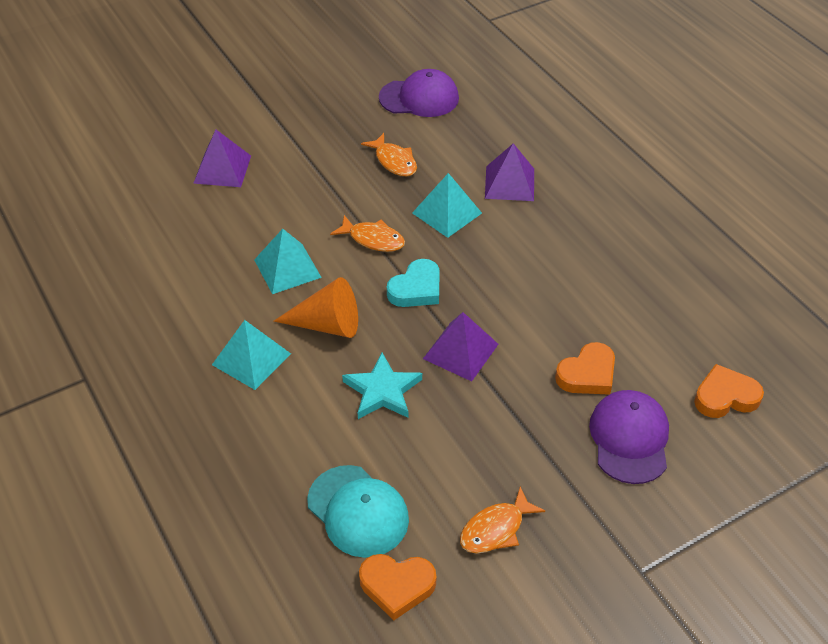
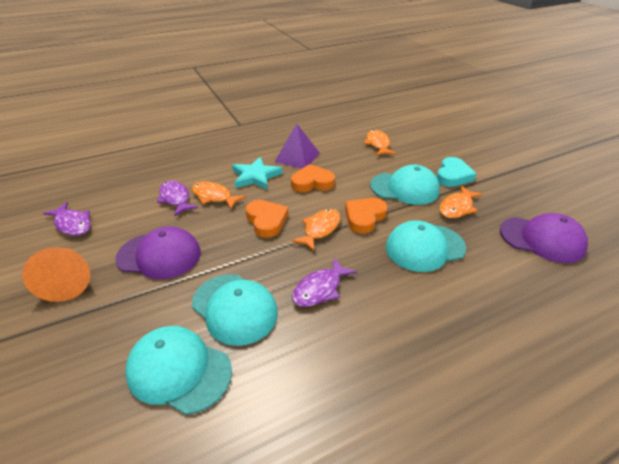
orange fish: [330,215,405,252] [361,133,417,176] [460,486,545,553] = 3 -> [192,181,246,209] [291,209,341,251] [364,130,396,156] [440,186,483,218] = 4
purple fish: none = 0 -> [43,202,91,236] [157,180,198,216] [292,258,357,307] = 3
purple pyramid: [193,130,251,187] [423,312,498,382] [485,143,534,201] = 3 -> [275,124,320,168] = 1
turquoise cap: [307,465,409,558] = 1 -> [125,326,232,415] [192,274,278,346] [370,165,440,205] [386,220,466,272] = 4
turquoise pyramid: [212,320,291,390] [254,229,322,294] [412,173,482,238] = 3 -> none = 0

